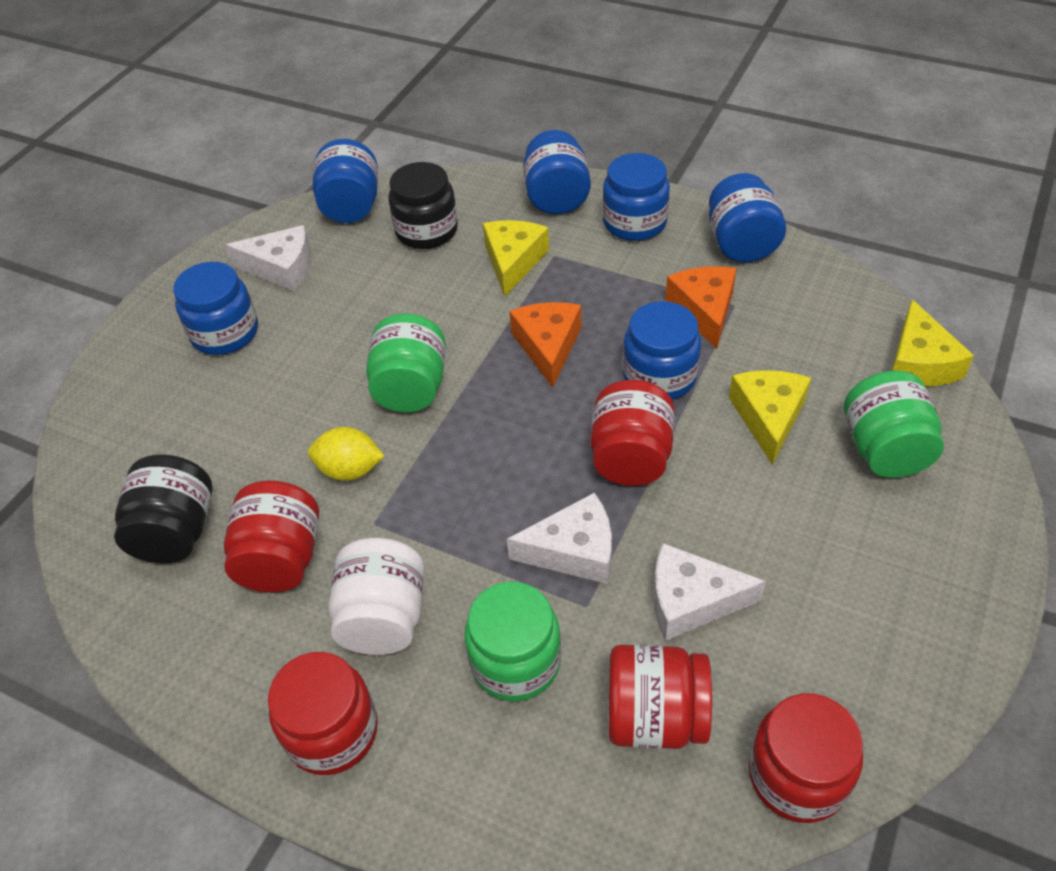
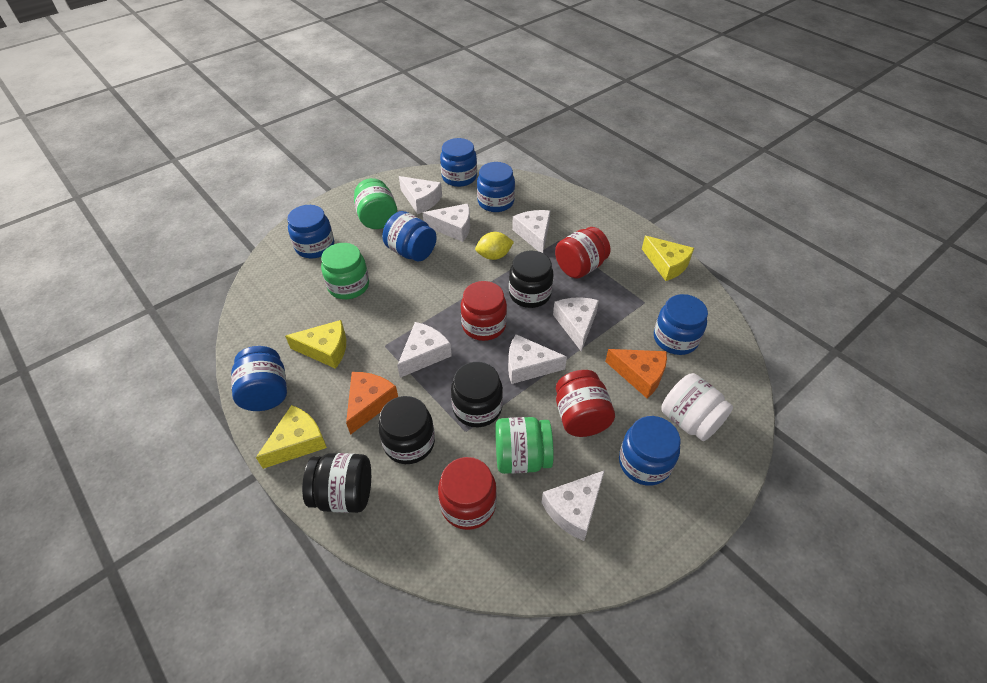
black jar: [114,454,213,563] [388,162,458,249] = 2 -> [302,453,371,513] [378,396,435,464] [451,362,503,427] [509,251,553,308] = 4
blue jar: [173,262,258,355] [313,139,378,223] [523,130,591,214] [602,153,670,241] [623,301,701,400] [709,173,786,262] = 6 -> [231,346,287,411] [287,205,334,258] [383,211,437,262] [440,138,477,187] [477,162,515,212] [619,416,680,486] [654,294,708,355] = 7
red jar: [224,480,319,592] [268,652,378,775] [590,380,675,486] [608,644,712,749] [748,694,863,823] = 5 -> [438,457,497,530] [461,281,507,341] [555,227,610,279] [556,370,615,437] = 4
white cheese: [225,225,312,291] [507,492,612,584] [653,543,766,641] = 3 -> [397,322,452,378] [399,176,442,214] [423,204,470,242] [508,334,567,384] [512,210,550,253] [542,470,605,541] [553,297,599,351] = 7

